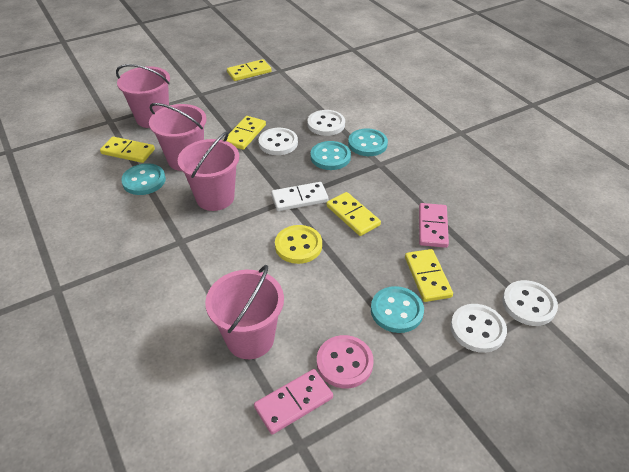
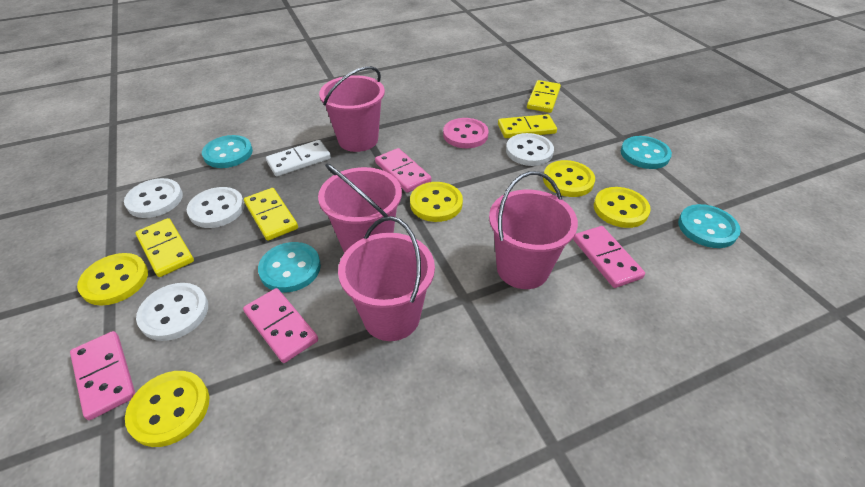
pink domino: [254,369,333,434] [419,203,449,248] = 2 -> [70,331,135,420] [243,288,318,363] [375,148,431,193] [573,226,645,288] = 4
yellow button: [275,225,322,264] = 1 -> [77,253,148,306] [125,371,209,447] [410,182,463,222] [543,160,595,197] [594,187,651,228] = 5
yellow domino: [100,137,155,163] [226,116,266,150] [227,59,272,81] [327,192,381,236] [405,249,453,302] = 5 -> [135,218,194,277] [244,188,298,241] [498,114,557,138] [527,80,561,113] = 4

